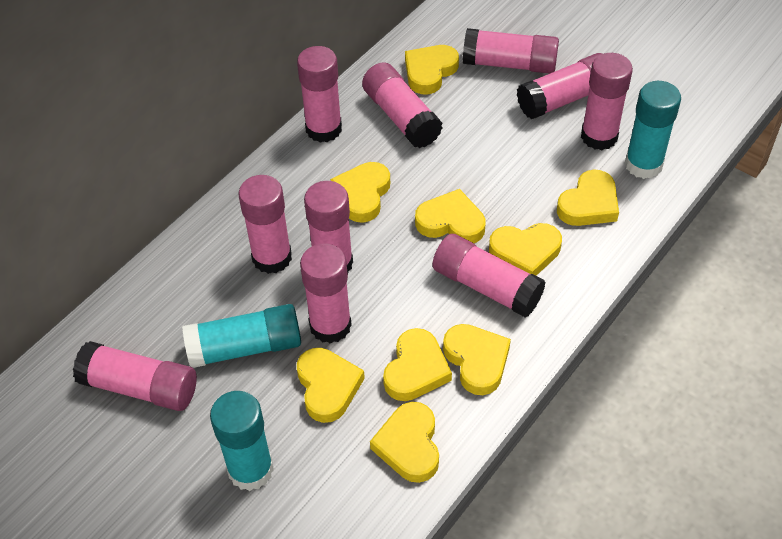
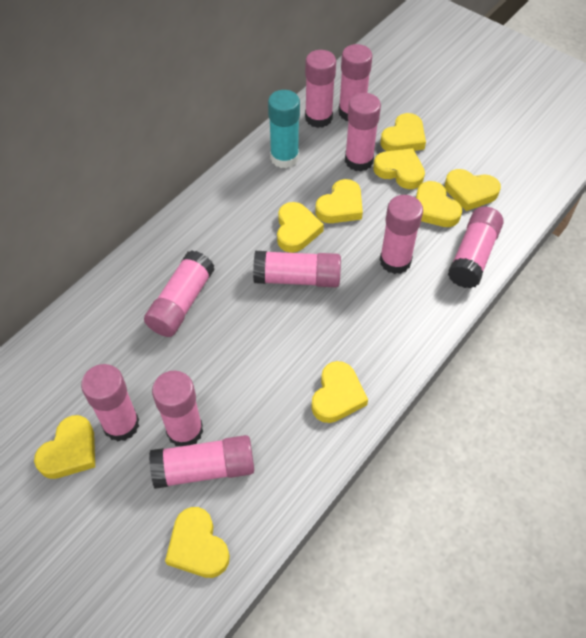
turquoise glue stick: [182,304,301,368] [210,391,274,491] [625,81,681,179] = 3 -> [268,90,300,168] = 1

